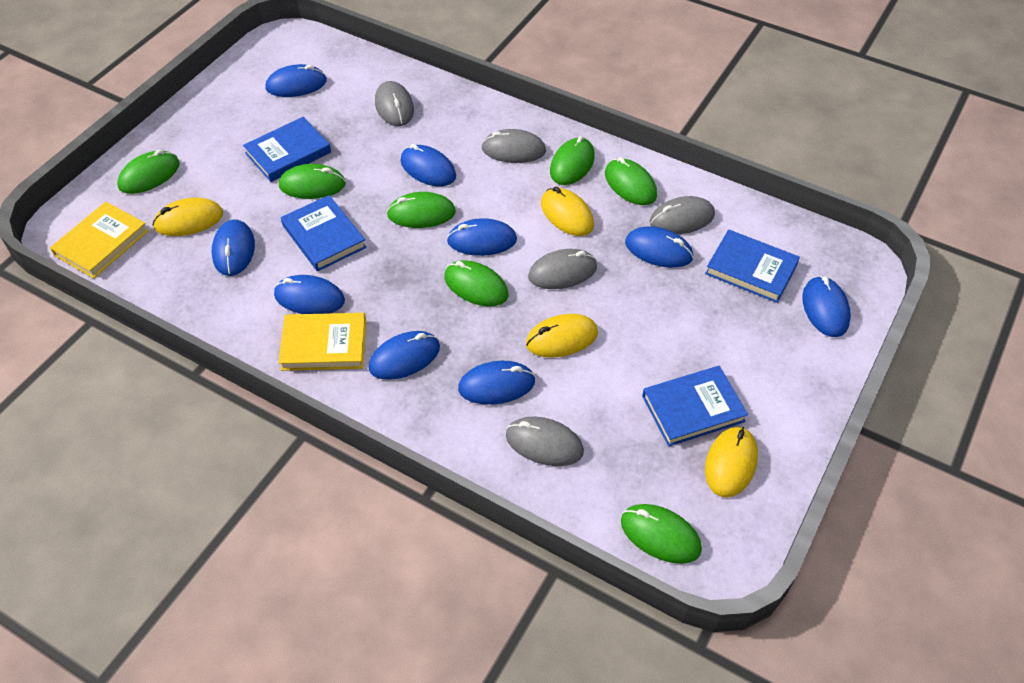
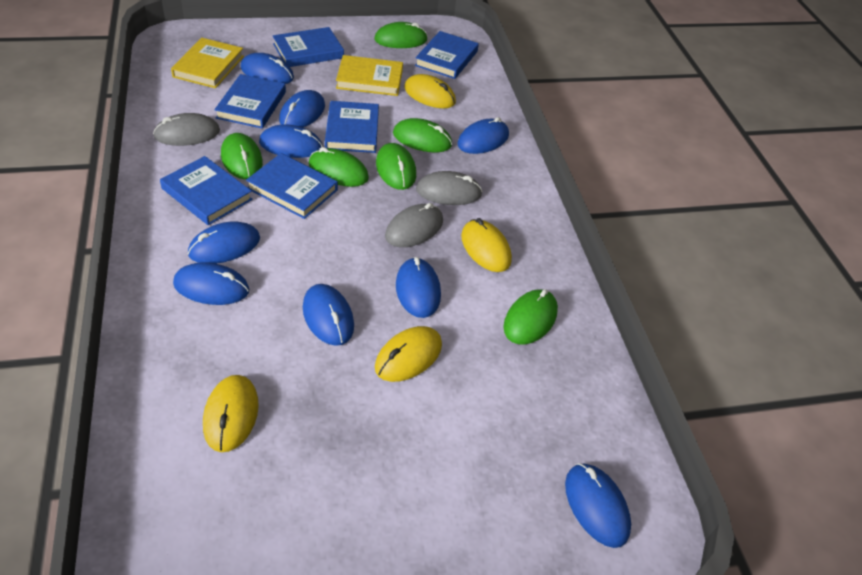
blue book: [243,117,331,182] [281,195,367,271] [642,366,748,447] [705,229,800,303] = 4 -> [160,156,253,225] [214,74,286,129] [246,153,338,219] [273,27,344,67] [325,101,379,153] [415,31,479,79] = 6
green mouse: [117,150,180,194] [279,164,346,199] [387,192,456,228] [444,260,508,306] [550,136,595,185] [605,157,657,205] [621,504,702,564] = 7 -> [221,133,263,179] [309,147,369,187] [374,22,428,48] [376,143,416,190] [393,118,452,152] [503,289,558,345] = 6
grey mouse: [375,81,414,126] [481,129,546,163] [506,416,584,466] [528,249,597,289] [650,196,715,234] = 5 -> [153,113,220,146] [385,203,443,247] [416,171,482,205] = 3

